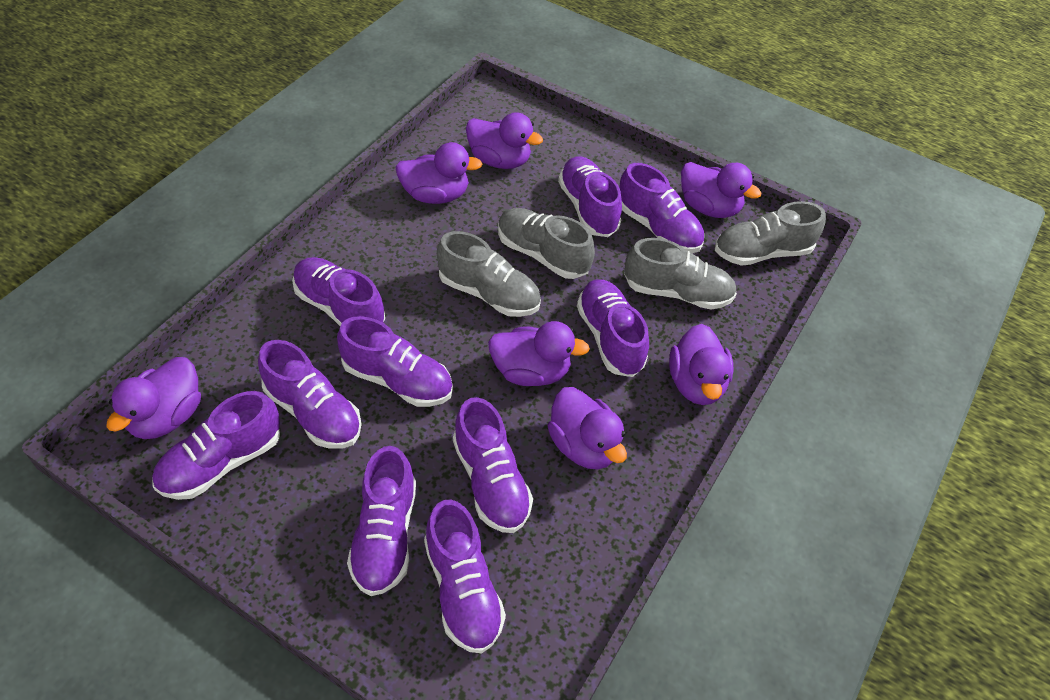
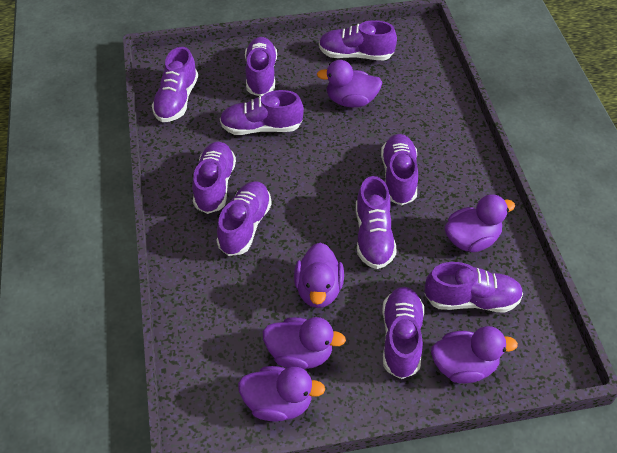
grey shoe: [437,231,541,317] [498,208,595,279] [624,238,737,310] [715,201,826,266] = 4 -> none = 0
purple duck: [106,357,201,439] [395,142,482,204] [466,112,543,169] [488,321,590,386] [547,387,627,470] [669,324,734,405] [681,162,761,218] = 7 -> [238,366,325,422] [263,317,346,369] [294,243,344,308] [317,60,383,107] [431,326,518,383] [445,194,515,252] = 6

